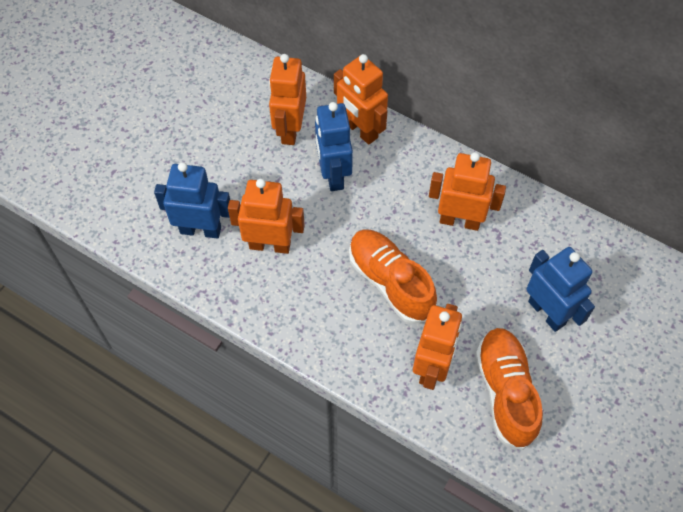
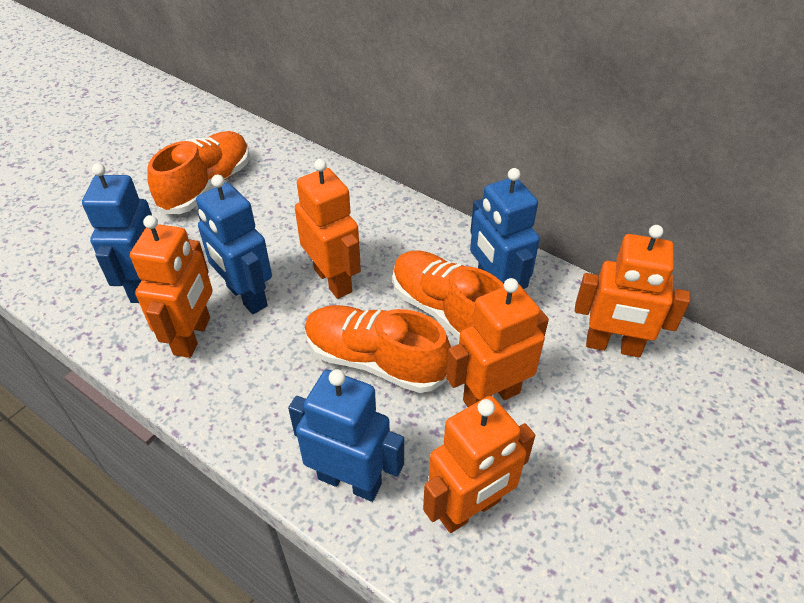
blue robot: [154,162,230,239] [315,102,353,191] [526,247,595,332] = 3 -> [82,163,152,303] [196,175,272,314] [288,369,404,502] [470,168,540,289] = 4
orange shoe: [349,229,437,324] [476,328,543,450] = 2 -> [147,131,250,214] [305,305,451,393] [393,250,504,340] = 3

